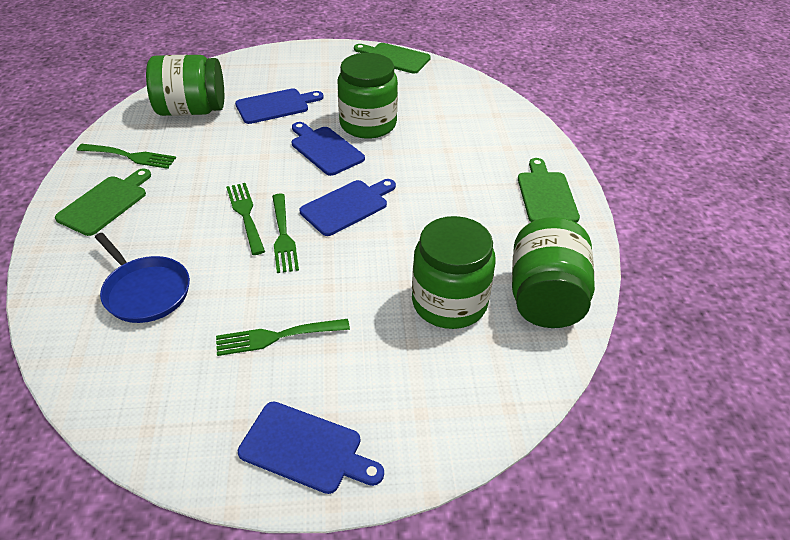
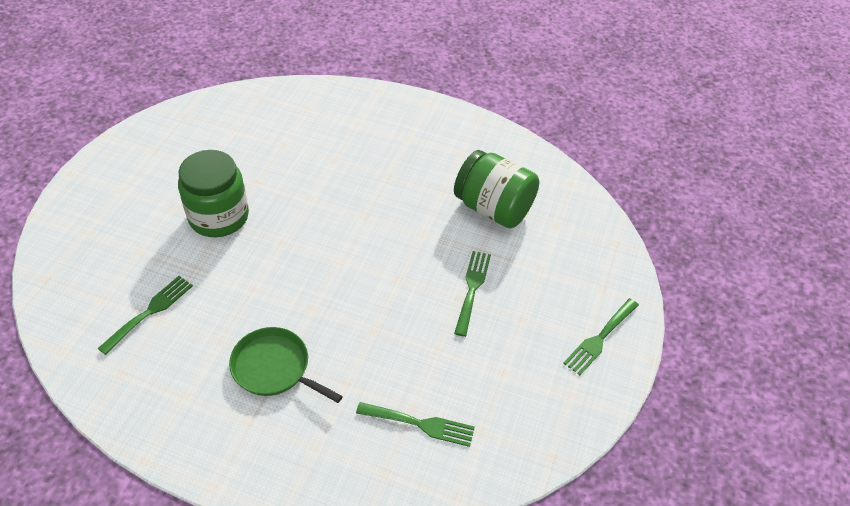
blue cutting board: [235,88,324,124] [238,402,384,494] [292,122,365,176] [299,179,396,236] = 4 -> none = 0
blue pan: [95,233,190,323] = 1 -> none = 0
green cutting board: [55,168,151,236] [354,43,431,74] [518,158,580,223] = 3 -> none = 0
green jar: [146,55,224,116] [338,53,398,139] [412,216,496,329] [512,217,595,328] = 4 -> [178,150,249,237] [454,150,539,228] = 2
green pan: none = 0 -> [229,327,343,403] = 1

